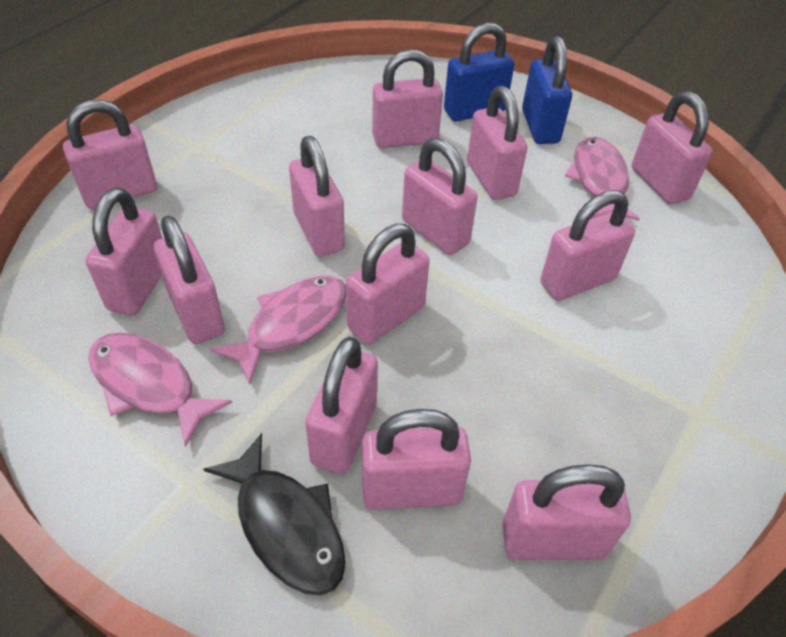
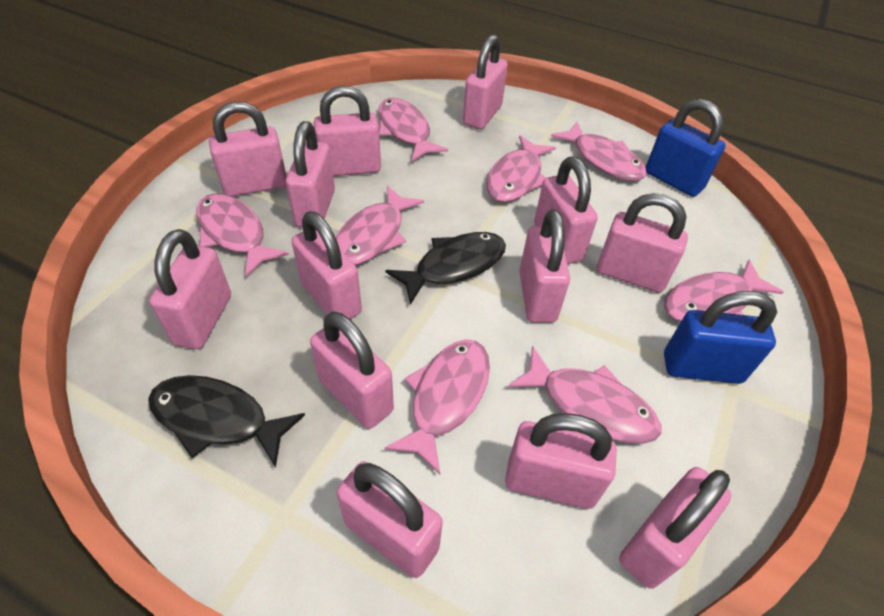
black fish: [203,433,346,595] = 1 -> [148,375,305,468] [385,232,506,305] = 2
pink fish: [88,333,232,447] [210,276,346,384] [565,137,640,221] = 3 -> [196,193,289,277] [336,186,424,265] [378,98,448,161] [385,339,490,475] [486,135,556,202] [508,346,661,444] [551,122,647,181] [664,260,784,322] = 8

